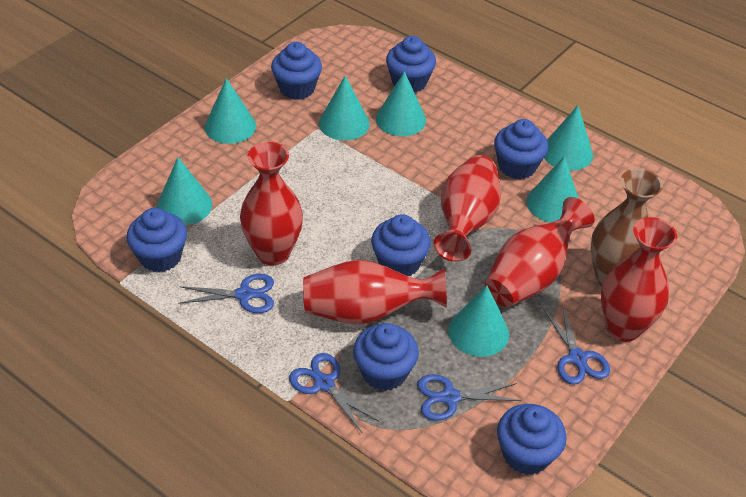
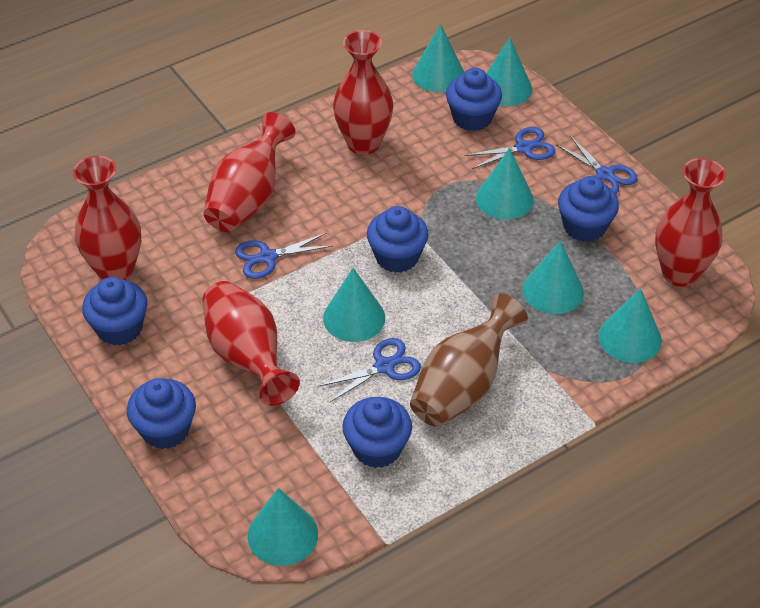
blue cupcake: [126,208,187,272] [271,42,322,100] [353,323,419,391] [371,214,431,276] [386,36,436,93] [494,119,548,179] [497,404,567,475] = 7 -> [82,277,148,346] [127,378,196,449] [342,397,412,468] [367,206,429,273] [446,68,502,131] [558,176,619,242] = 6

